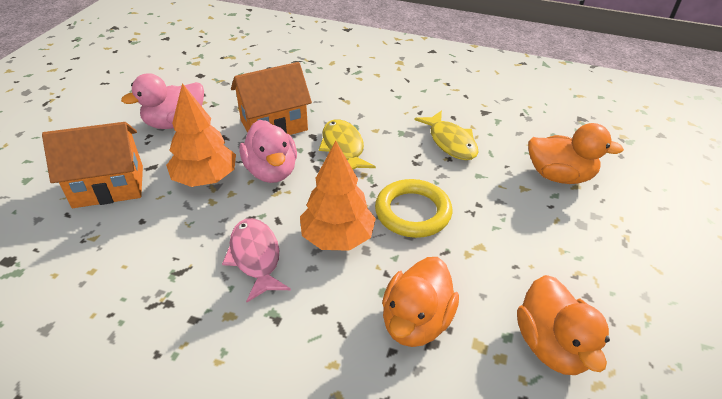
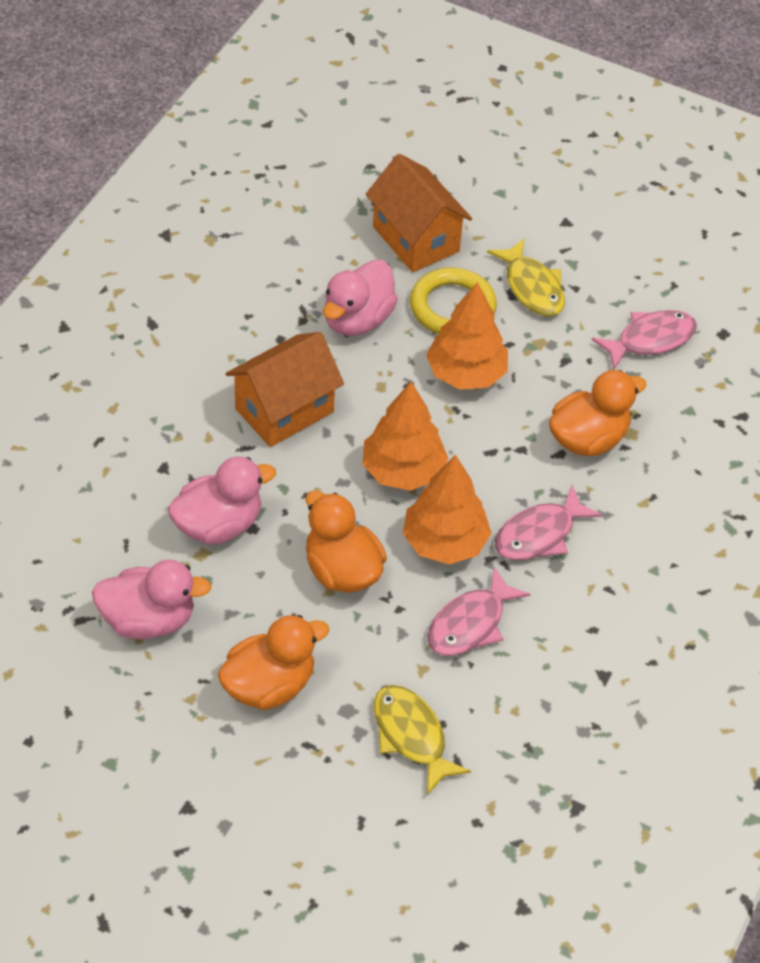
orange tree: [166,83,236,187] [300,141,376,251] = 2 -> [362,382,448,491] [403,454,492,564] [426,282,508,389] = 3
pink duck: [121,73,204,129] [239,120,297,183] = 2 -> [92,560,211,639] [168,457,276,544] [323,259,398,336] = 3
pink fish: [222,218,291,302] = 1 -> [427,567,530,656] [495,485,602,560] [592,310,697,369] = 3

